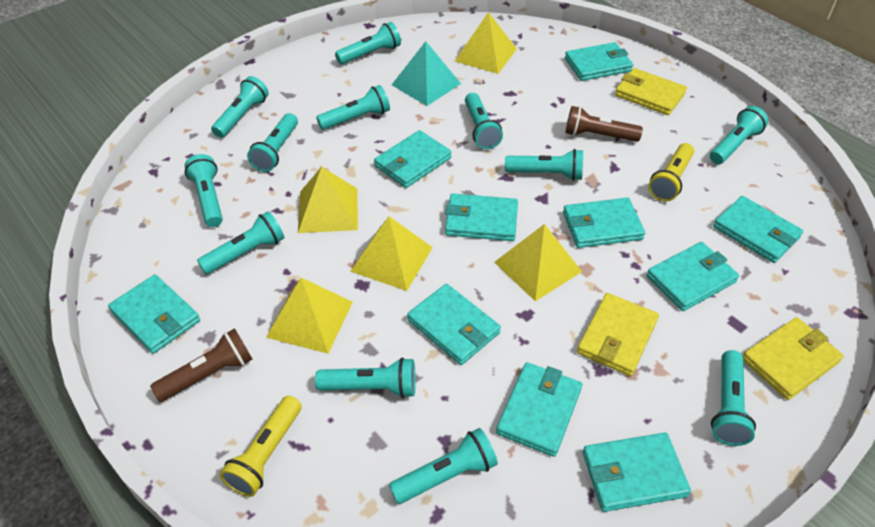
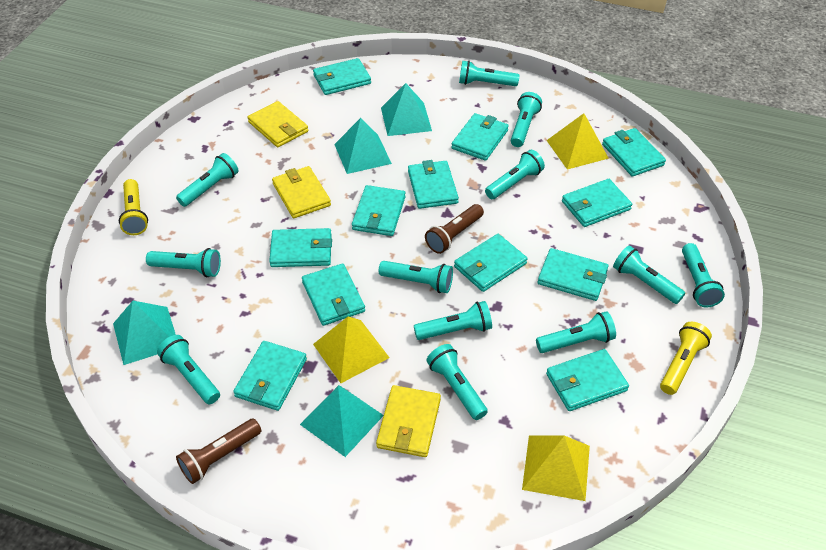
turquoise pyramid: [392,41,461,106] = 1 -> [113,301,176,365] [300,385,384,457] [334,118,392,174] [381,83,432,136] = 4
turquoise wallet: [108,274,200,354] [374,130,451,188] [407,284,501,365] [445,193,518,241] [496,362,582,457] [563,198,645,248] [565,42,633,81] [583,433,691,512] [646,242,739,311] [713,196,803,263] = 10 -> [233,341,307,411] [269,228,332,267] [302,263,365,326] [313,58,371,95] [352,185,406,236] [408,160,459,209] [451,113,509,161] [454,234,527,292] [538,248,608,301] [546,349,629,411] [562,179,632,227] [602,128,666,177] = 12
yellow pyramid: [266,277,353,354] [298,167,358,233] [350,216,433,291] [455,12,517,74] [494,224,582,301] = 5 -> [313,316,390,383] [522,436,590,501] [546,113,609,170] = 3

